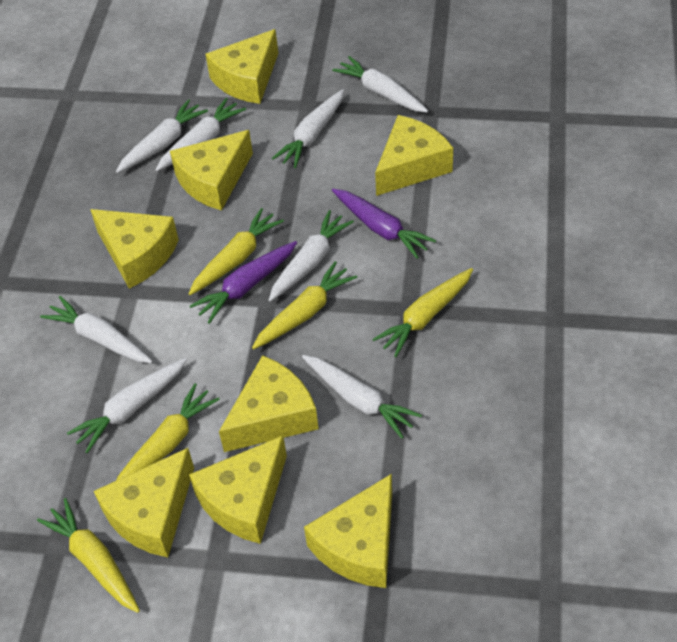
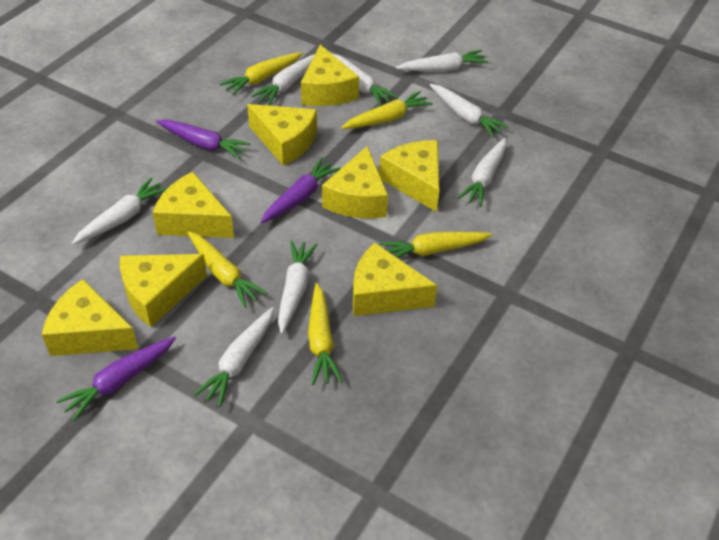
purple carrot: [190,241,297,324] [332,189,436,259] = 2 -> [56,336,176,421] [156,120,251,159] [260,158,341,224] = 3

